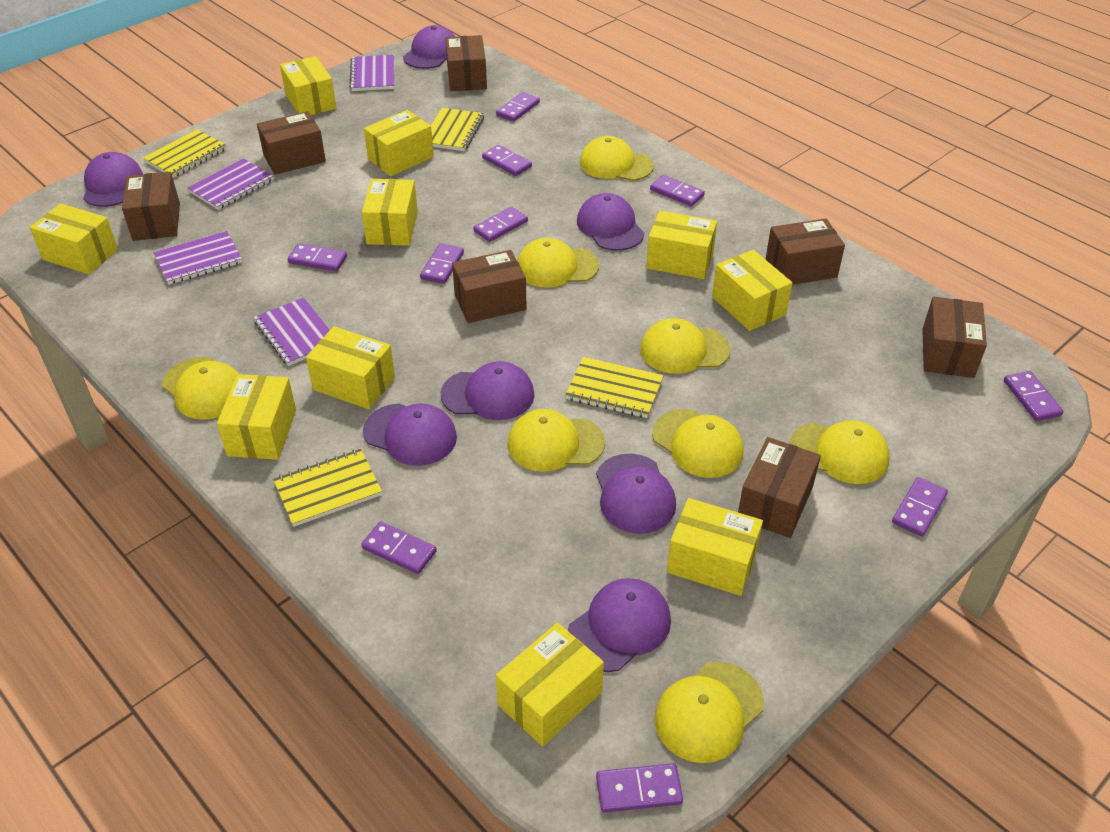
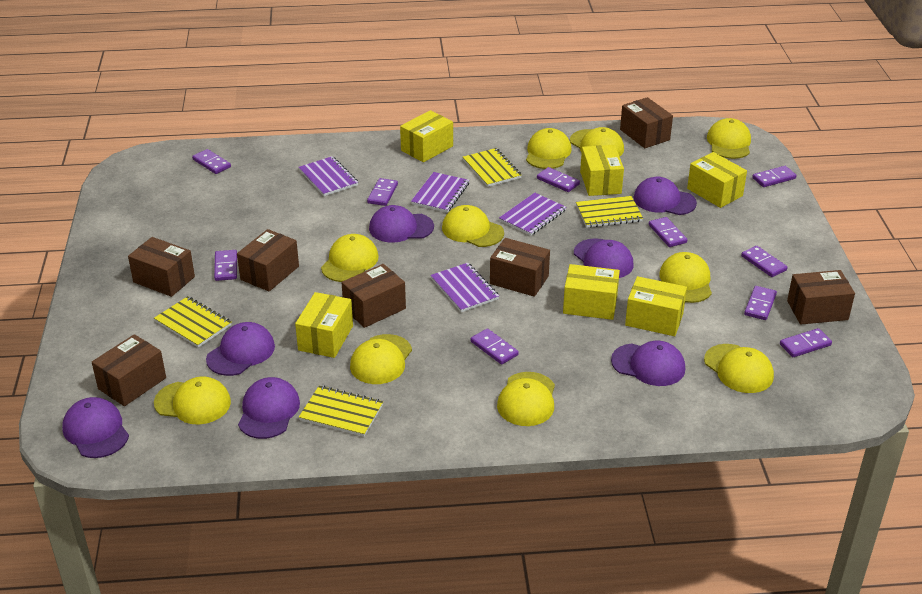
yellow box: [30,203,118,274] [217,374,296,460] [280,56,336,115] [306,326,395,409] [362,179,418,246] [364,110,434,176] [496,623,604,746] [646,210,717,279] [667,498,763,596] [712,250,793,331] = 10 -> [295,292,353,358] [400,110,453,162] [563,264,620,320] [580,145,624,196] [625,276,687,336] [687,152,747,208] = 6
yellow cap: [162,357,239,420] [507,409,605,472] [517,238,599,288] [580,136,654,181] [640,318,731,374] [652,409,744,478] [654,662,764,763] [790,421,890,484] = 8 -> [154,376,231,424] [321,234,379,282] [350,334,412,384] [442,205,504,247] [497,372,555,426] [526,128,571,169] [570,127,624,157] [659,252,712,303] [704,344,774,393] [707,118,751,159] = 10

